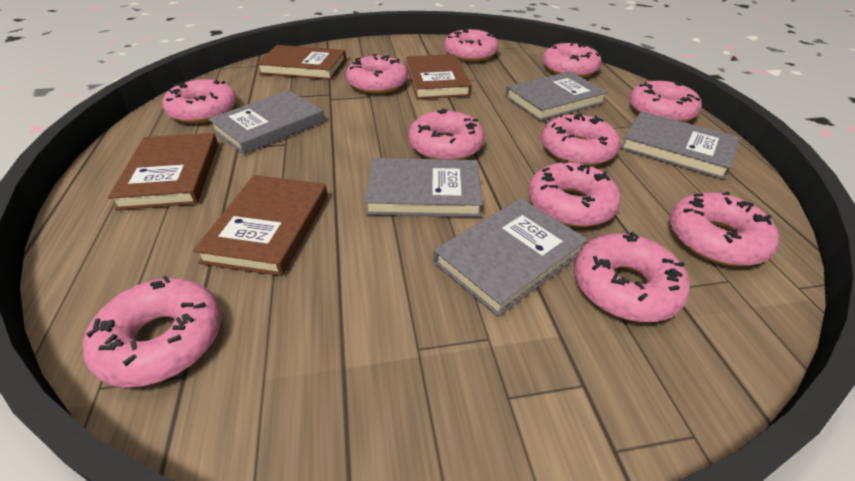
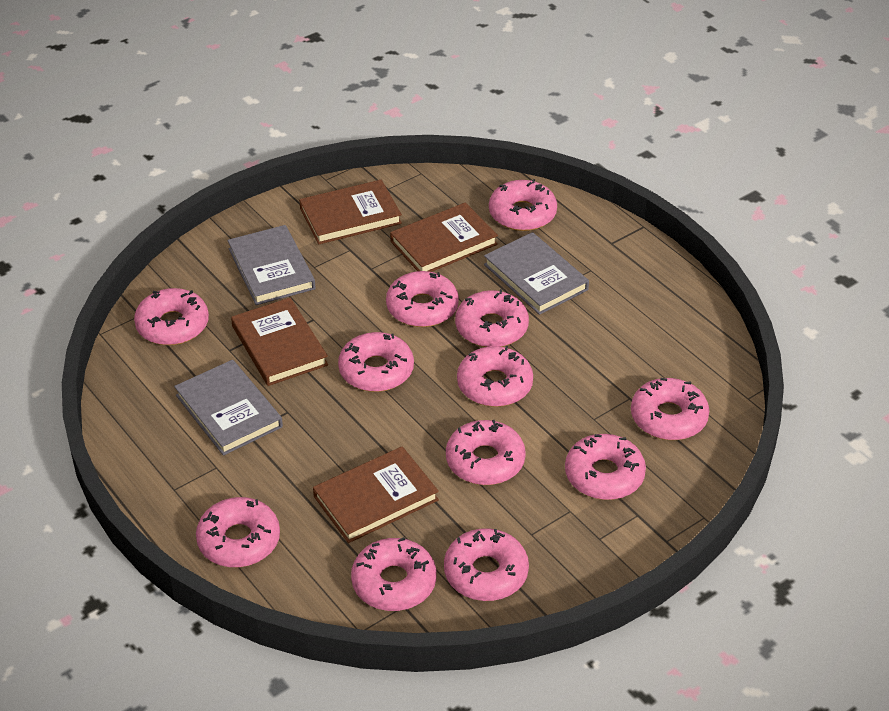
grey book: [208,90,325,154] [364,158,483,217] [434,198,588,316] [505,71,608,121] [620,111,739,180] = 5 -> [174,360,283,456] [228,225,316,305] [484,232,589,315] = 3
pink donut: [82,276,221,388] [162,79,237,124] [346,54,408,94] [408,108,484,160] [444,28,498,62] [528,160,621,227] [541,114,620,166] [542,41,601,78] [574,232,690,322] [629,81,702,122] [669,192,779,266] = 11 -> [134,288,209,345] [196,497,280,567] [338,332,414,392] [351,537,436,611] [386,271,459,327] [444,528,529,601] [446,420,526,485] [455,289,529,347] [457,346,533,407] [489,179,557,231] [565,434,646,500] [631,378,709,440] = 12

